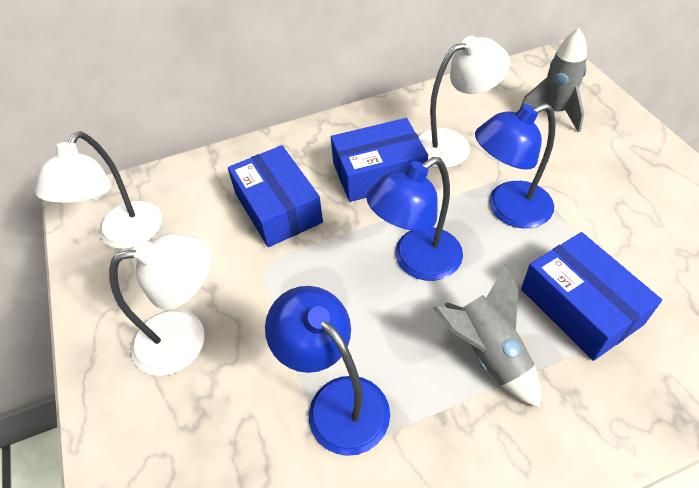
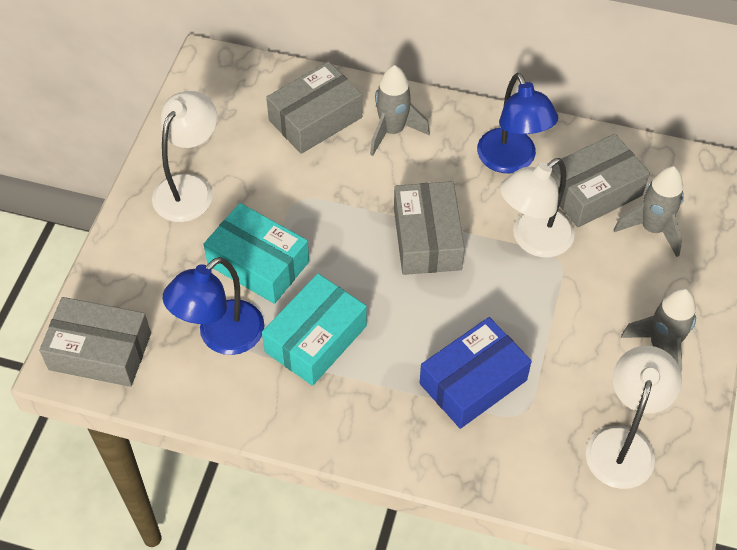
blue box: [228,145,323,247] [331,118,428,202] [521,232,662,361] = 3 -> [420,317,532,429] = 1
blue lamp: [265,286,390,456] [366,157,463,281] [475,103,556,228] = 3 -> [163,257,265,355] [477,73,558,173] = 2
grey box: none = 0 -> [39,297,151,387] [266,61,362,154] [394,181,465,275] [551,134,650,227] = 4
grey rocket: [433,264,541,408] [520,28,587,132] = 2 -> [370,65,430,156] [613,166,684,257] [621,288,696,372] = 3
turquoise box: none = 0 -> [203,203,309,304] [262,273,367,386] = 2

